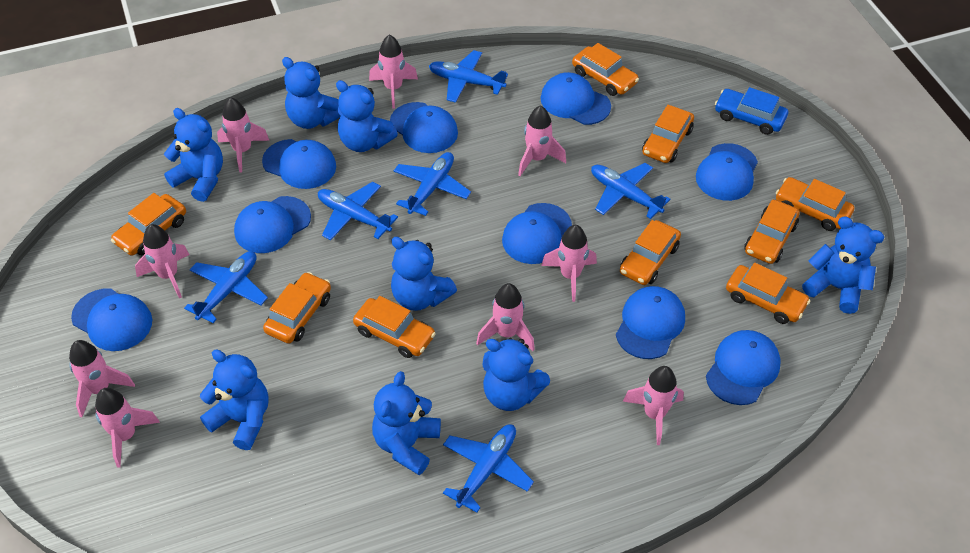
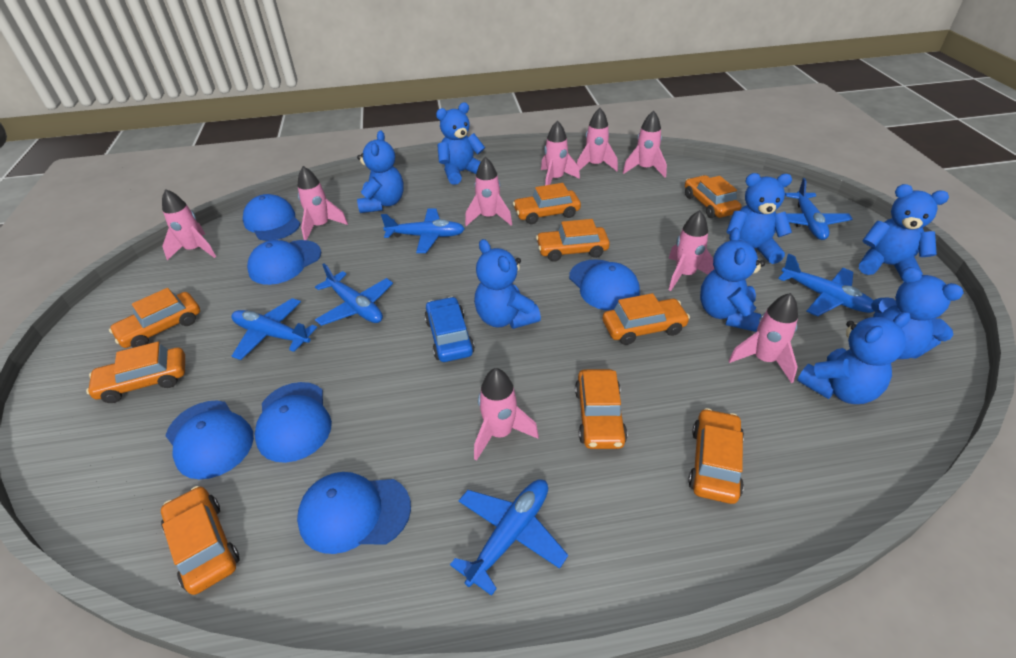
blue cap: [71,288,152,351] [234,196,311,253] [262,139,336,189] [390,102,458,153] [502,203,572,264] [541,72,611,125] [616,286,685,359] [696,143,758,201] [706,330,781,405] = 9 -> [165,401,254,479] [243,194,300,241] [247,240,321,285] [254,382,332,463] [297,472,411,554] [569,259,640,311] = 6

